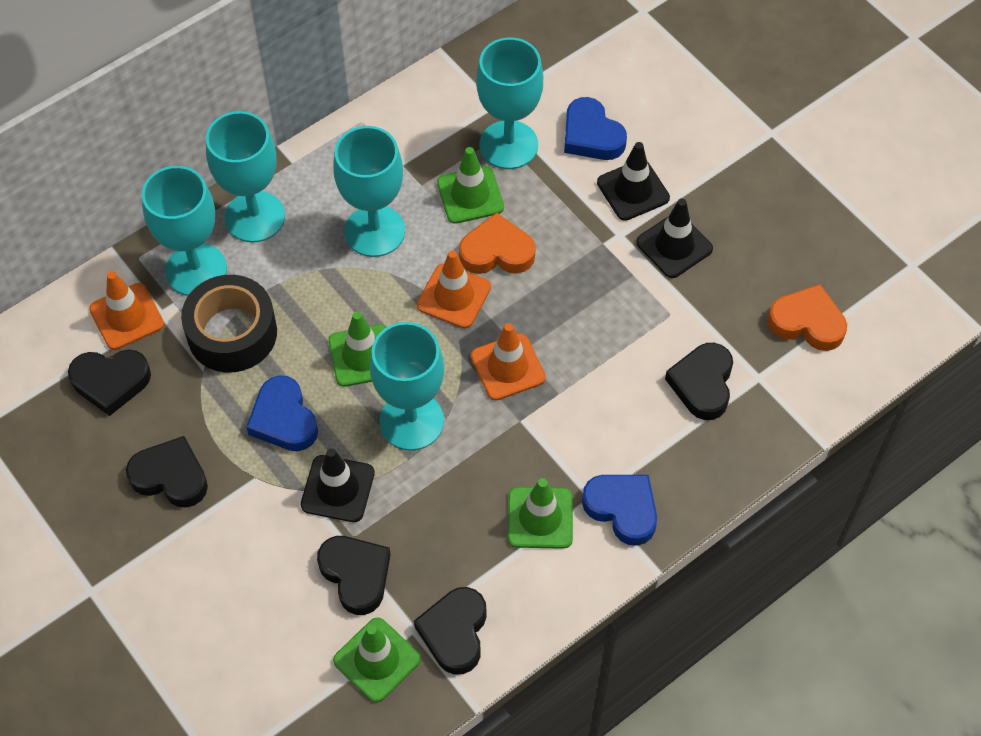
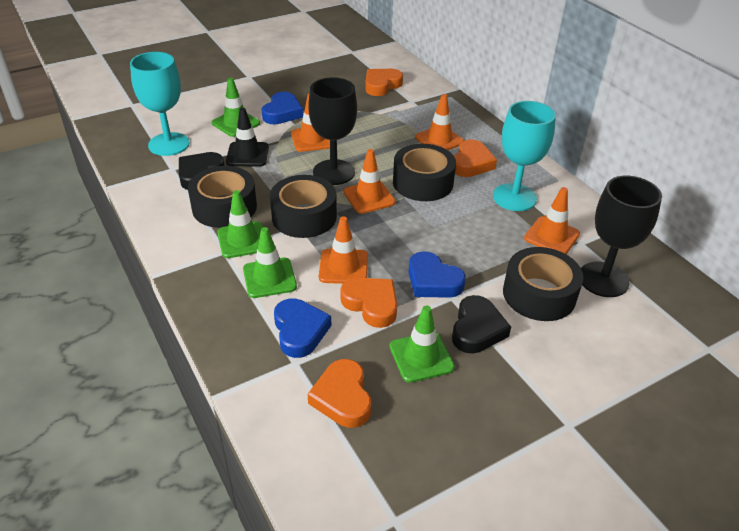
black goblet: none = 0 -> [308,77,357,185] [581,176,662,297] = 2
black heart: [68,350,151,416] [126,436,208,507] [317,536,391,615] [414,587,487,675] [665,343,733,420] = 5 -> [179,152,225,190] [452,295,511,354] = 2
black tape: [181,275,277,372] = 1 -> [188,166,257,228] [270,175,337,238] [393,144,456,201] [503,247,583,321] = 4
black traffic cone: [301,448,375,522] [597,142,670,221] [636,199,713,278] = 3 -> [226,108,269,167] = 1
orange heart: [459,213,536,274] [768,284,847,351] = 2 -> [308,359,371,428] [340,278,397,328] [365,69,403,96] [454,139,497,177] = 4
orange traffic cone: [89,271,164,350] [417,250,491,328] [471,323,546,400] = 3 -> [291,93,330,152] [319,216,368,284] [344,149,396,214] [415,94,464,150] [524,187,580,254] = 5
turquoise goblet: [142,166,227,296] [206,111,285,243] [333,126,405,257] [370,322,444,451] [476,38,543,169] = 5 -> [130,52,190,156] [493,101,556,211] = 2

